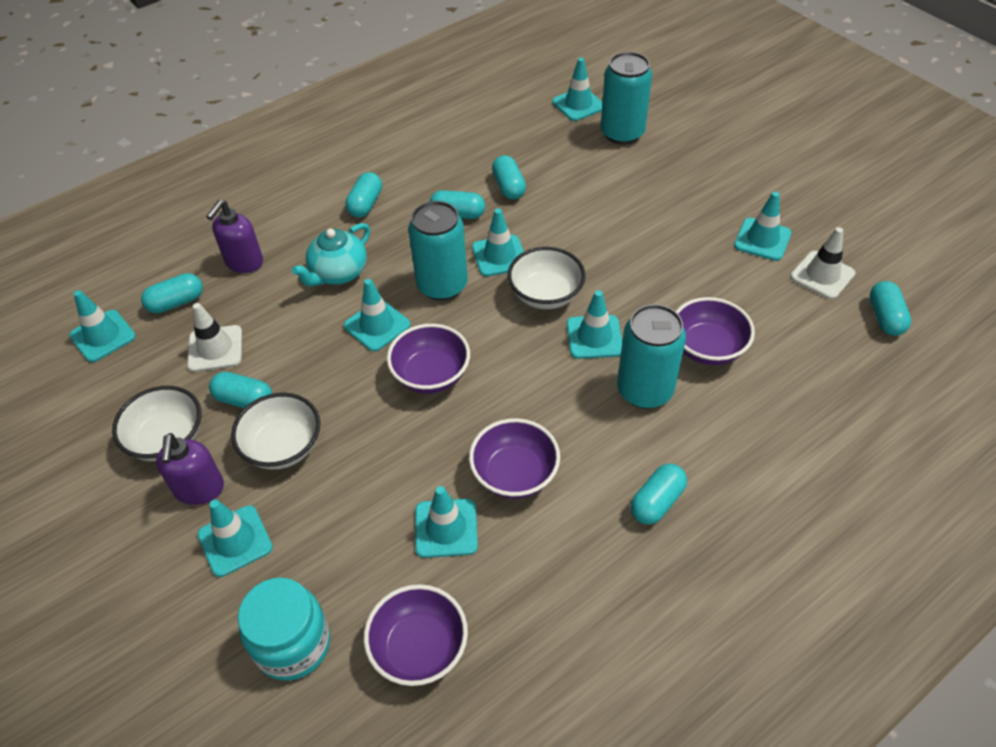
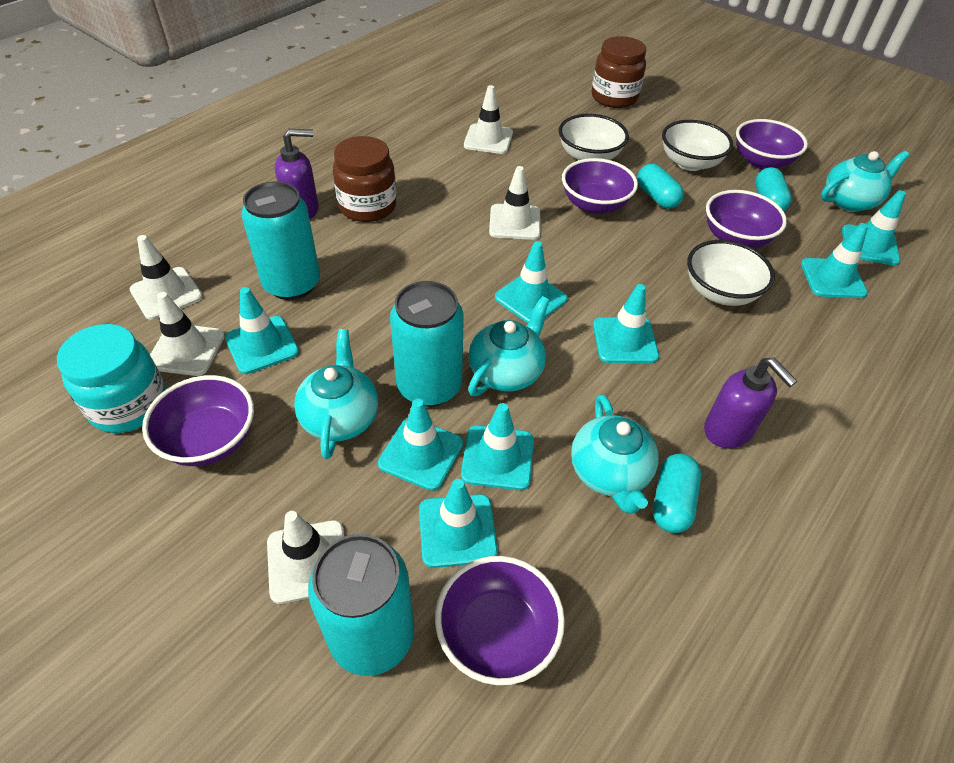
brown jar: none = 0 -> [333,136,397,222] [592,36,646,108] = 2
purple bowl: [364,584,468,686] [387,324,470,393] [469,418,560,499] [676,297,755,365] = 4 -> [142,375,254,466] [435,556,565,685] [562,158,638,214] [706,190,787,248] [736,119,808,170] = 5
turquoise capsule: [141,273,203,314] [209,372,273,408] [345,172,382,218] [430,190,485,219] [492,155,526,200] [630,464,687,525] [870,281,911,336] = 7 -> [637,164,684,209] [653,454,701,533] [755,167,792,211] = 3
turquoise teapot: [292,223,370,287] = 1 -> [294,329,378,459] [468,296,550,396] [571,394,659,514] [821,151,909,212] = 4
white traffic cone: [187,303,242,372] [790,227,855,299] = 2 -> [130,235,203,320] [150,292,225,376] [267,511,344,604] [464,85,513,154] [489,166,540,240] = 5

